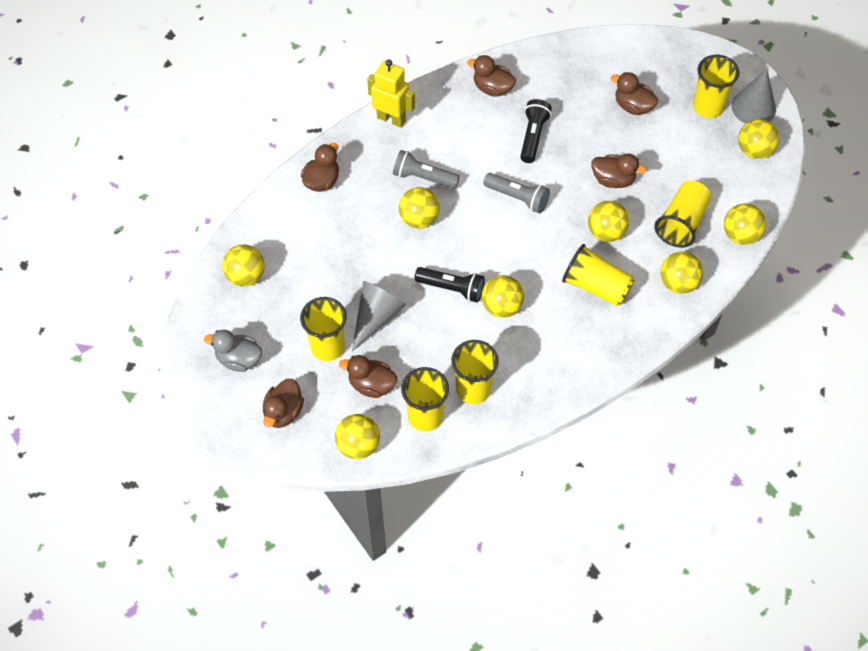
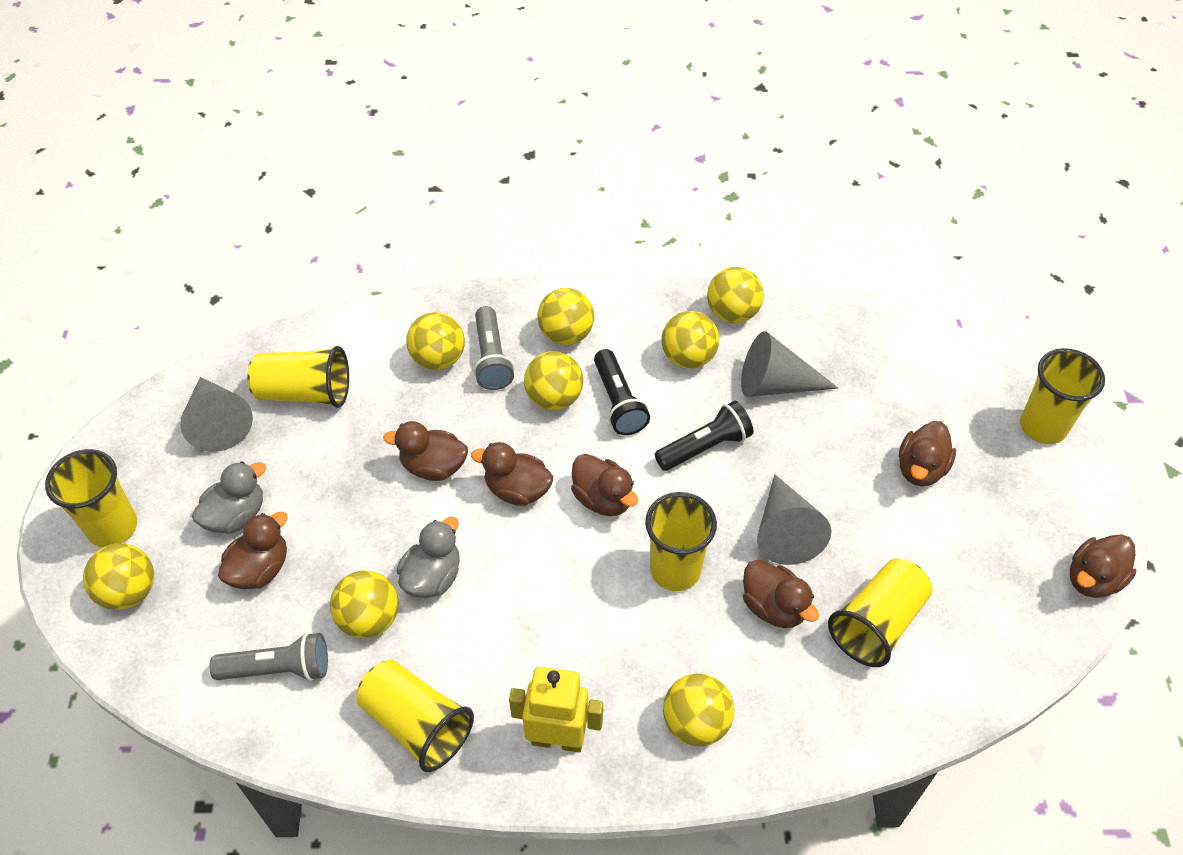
brown duck: [263,379,304,428] [301,143,339,192] [339,355,397,398] [467,55,516,97] [591,153,646,188] [611,72,659,115] = 6 -> [218,512,288,589] [383,421,468,481] [471,442,553,506] [571,454,638,516] [743,560,819,628] [899,421,956,486] [1070,534,1137,598] = 7
grey cone: [352,281,406,352] [731,69,776,124] = 2 -> [180,377,253,452] [741,331,838,397] [757,474,831,565] = 3
grey duck: [204,330,262,372] = 1 -> [192,461,266,534] [397,517,460,598] = 2

